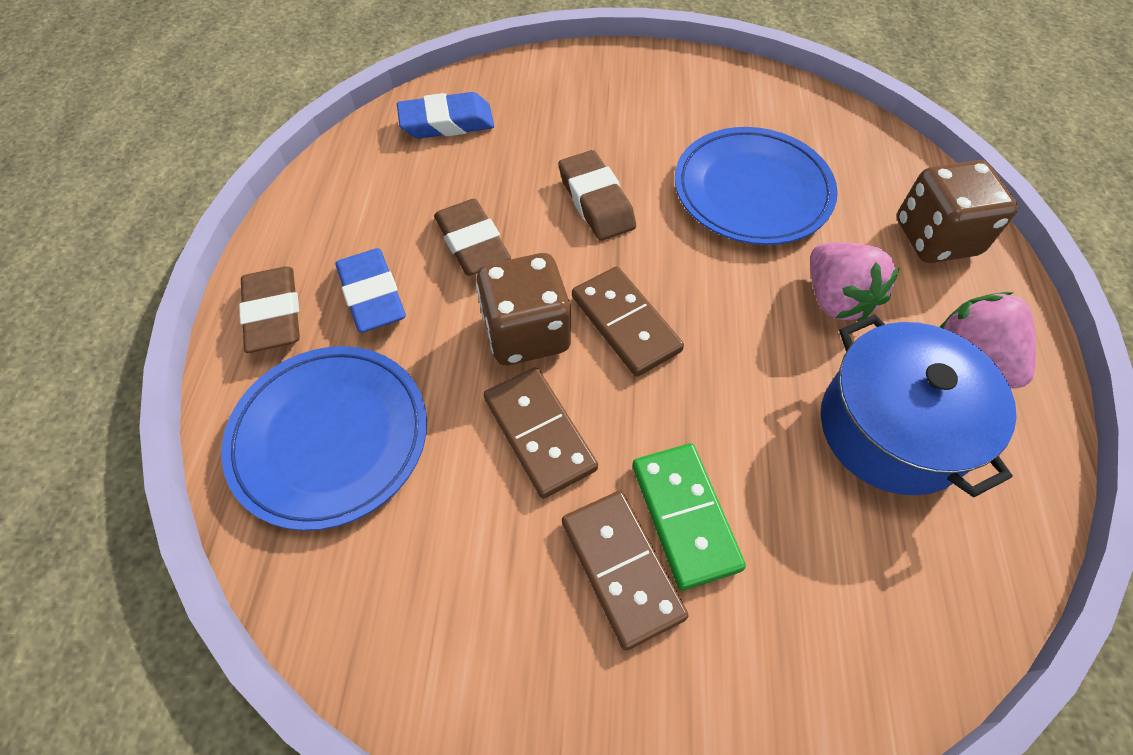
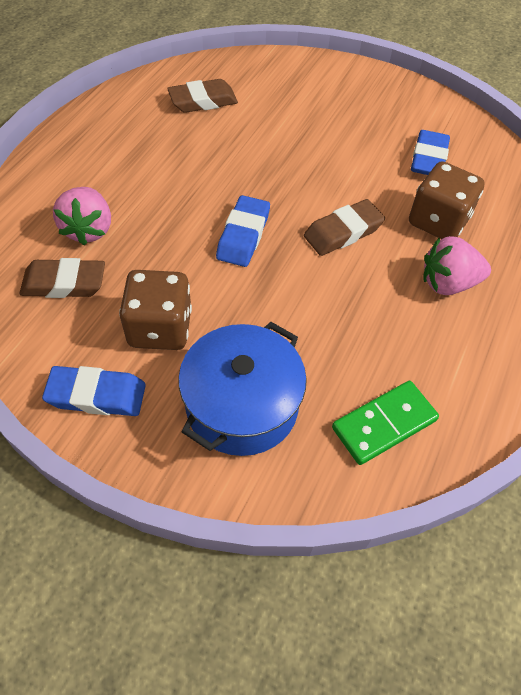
blue eraser: [335,248,406,333] [397,92,494,139] = 2 -> [42,366,146,416] [216,195,270,267] [411,130,450,175] = 3
blue plate: [221,346,427,531] [675,127,838,245] = 2 -> none = 0
brown domino: [484,367,598,499] [562,491,688,650] [572,266,684,377] = 3 -> none = 0

